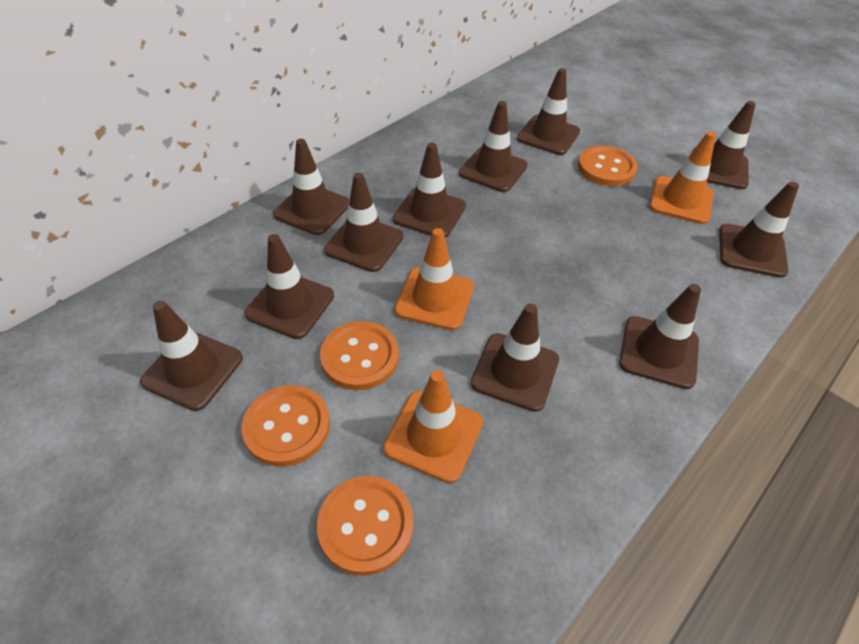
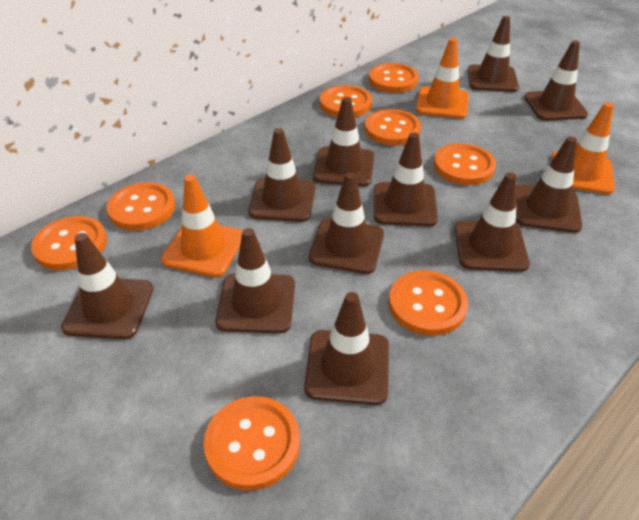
orange button: [242,385,330,466] [317,476,413,576] [320,321,399,390] [578,145,638,186] = 4 -> [31,216,107,270] [107,182,175,231] [204,396,300,490] [320,85,372,117] [365,109,421,146] [369,63,419,93] [389,271,468,336] [434,143,496,185] = 8

